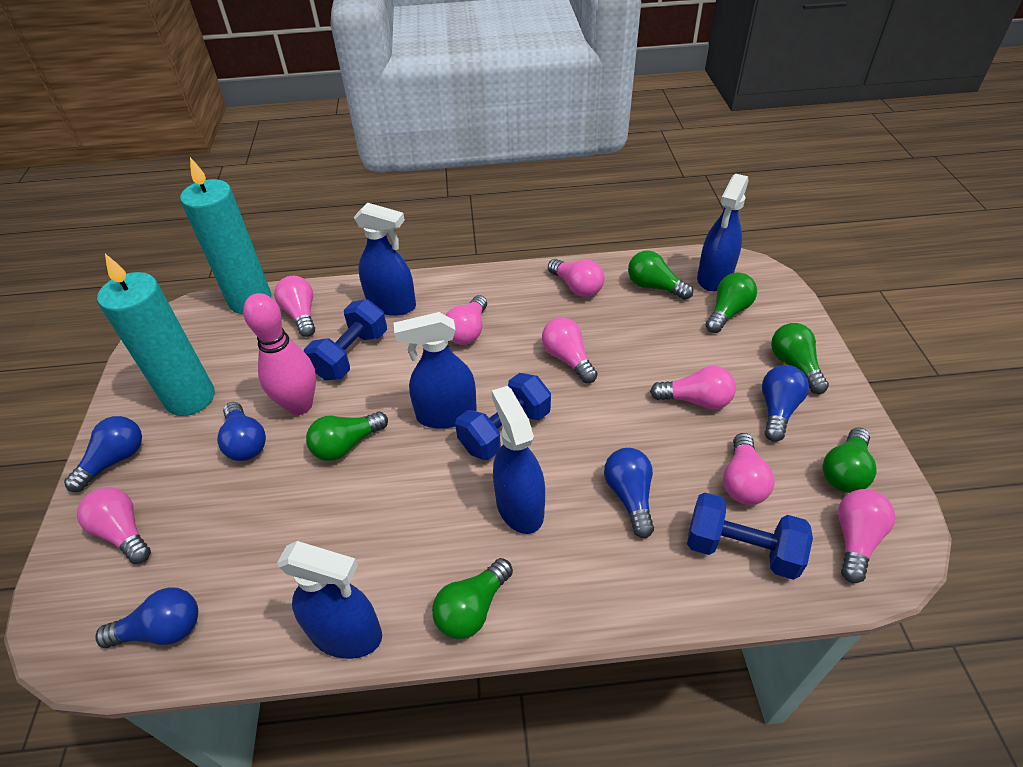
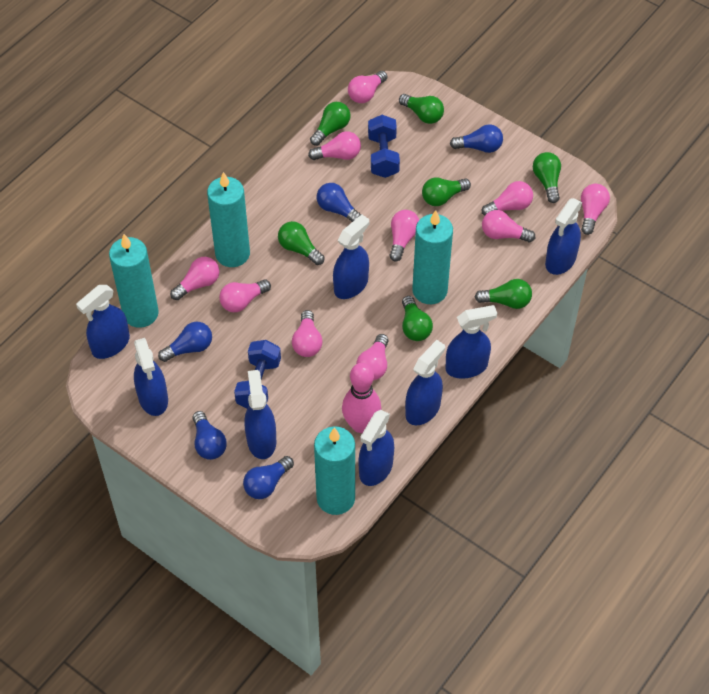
blue dumbbell: [304,299,387,380] [455,373,551,460] [687,493,813,580] = 3 -> [234,340,281,408] [368,115,400,178] = 2
blue spray bottle: [277,541,382,659] [354,203,416,316] [394,312,477,429] [492,386,545,534] [697,174,749,291] = 5 -> [76,285,130,359] [134,338,168,416] [244,370,276,459] [333,214,369,299] [358,410,394,486] [405,340,445,425] [446,305,497,379] [545,198,582,275] = 8
green light bulb: [306,412,388,461] [432,558,513,639] [628,250,693,300] [706,272,757,333] [771,323,829,394] [823,427,877,493] = 6 -> [278,221,324,265] [310,102,351,146] [399,94,444,124] [402,296,433,341] [422,178,471,206] [475,279,532,309] [533,152,561,203] = 7
pink light bulb: [77,487,151,564] [274,276,315,337] [446,295,487,345] [542,318,598,383] [548,259,605,297] [650,366,736,410] [723,433,775,505] [838,489,895,583] = 8 -> [170,257,219,300] [219,279,271,312] [292,310,322,357] [308,131,361,160] [348,71,387,103] [356,334,389,380] [390,210,419,261] [482,181,533,216] [482,210,535,242] [581,184,610,235] = 10
turquoise candle: [97,254,215,416] [180,157,271,314] = 2 -> [109,234,159,328] [207,172,250,267] [314,426,355,515] [412,210,453,304] = 4

